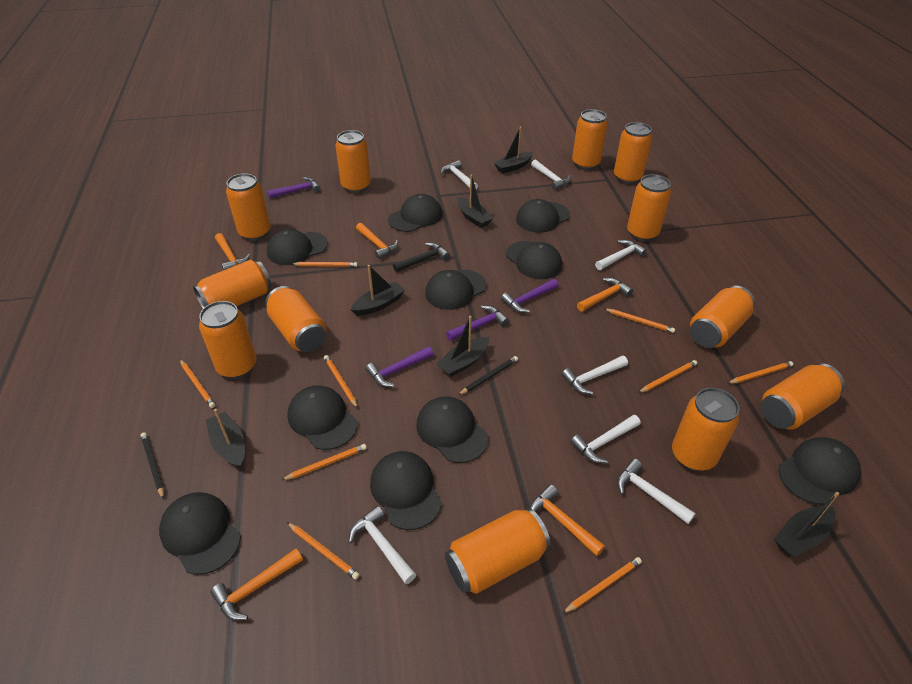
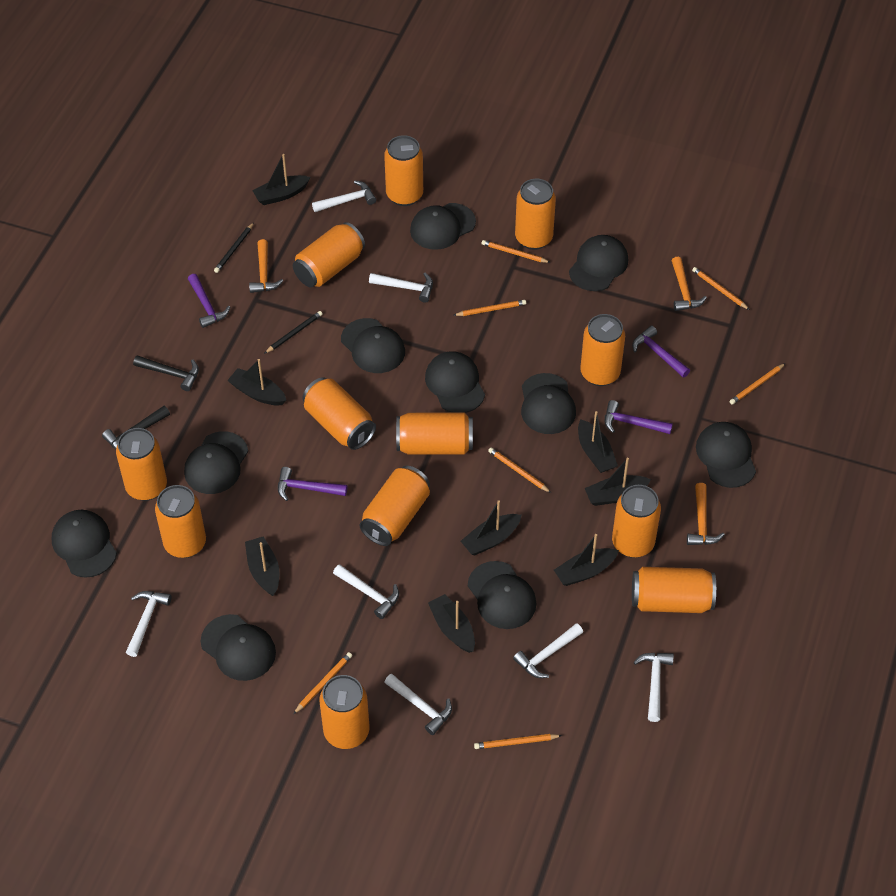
black boat: [206,409,245,468] [351,265,405,316] [436,316,489,377] [457,174,493,228] [494,127,534,174] [774,492,839,557] = 6 -> [227,359,287,406] [245,536,279,596] [252,154,310,205] [428,594,475,653] [461,500,521,556] [554,534,619,586] [578,411,618,473] [585,458,651,506] = 8
black hammer: [393,243,450,272] = 1 -> [102,406,170,450] [133,355,199,391] = 2
orange hammer: [210,548,303,620] [215,233,251,270] [356,223,398,259] [529,484,605,556] [577,278,633,312] = 5 -> [249,239,283,293] [671,257,707,311] [687,483,725,545] = 3
orange pencil: [180,359,215,408] [282,444,367,480] [287,522,360,580] [292,262,358,267] [324,355,358,408] [562,557,642,614] [605,308,675,333] [638,360,697,393] [728,361,793,384] = 9 -> [294,652,352,714] [454,300,526,316] [474,734,562,749] [482,240,551,263] [488,448,551,493] [692,267,750,310] [730,363,786,405] = 7

